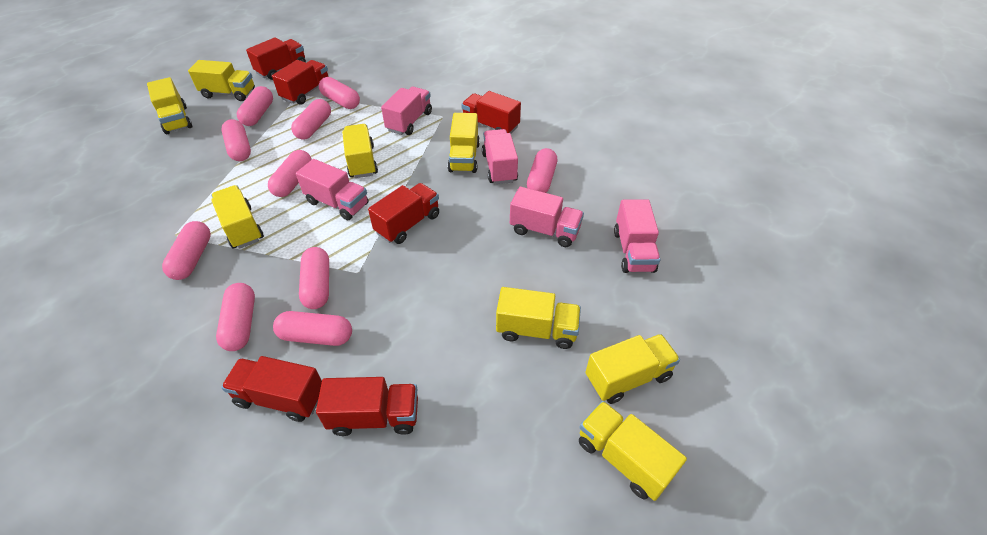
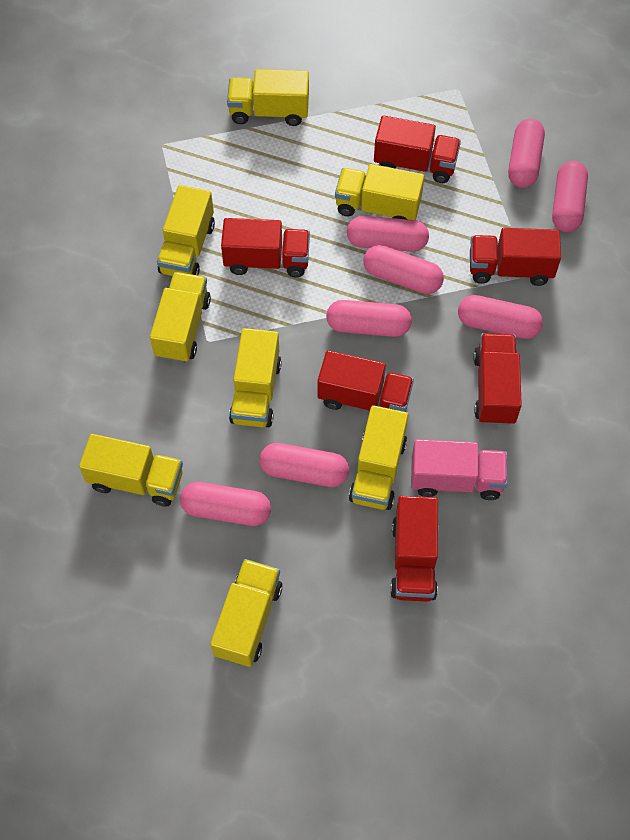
pink capsule: [162,221,211,280] [216,283,255,351] [221,119,251,161] [237,86,273,126] [268,150,312,197] [273,311,352,346] [291,99,331,140] [299,247,329,309] [319,77,360,109] [527,148,557,193] = 10 -> [180,482,271,526] [260,443,349,487] [326,300,412,337] [347,216,429,252] [363,245,444,294] [458,295,543,339] [508,118,545,188] [552,161,588,232] = 8
pink truck: [296,159,369,220] [381,87,432,135] [482,129,518,184] [510,187,584,247] [614,199,660,273] = 5 -> [411,439,508,500] = 1

